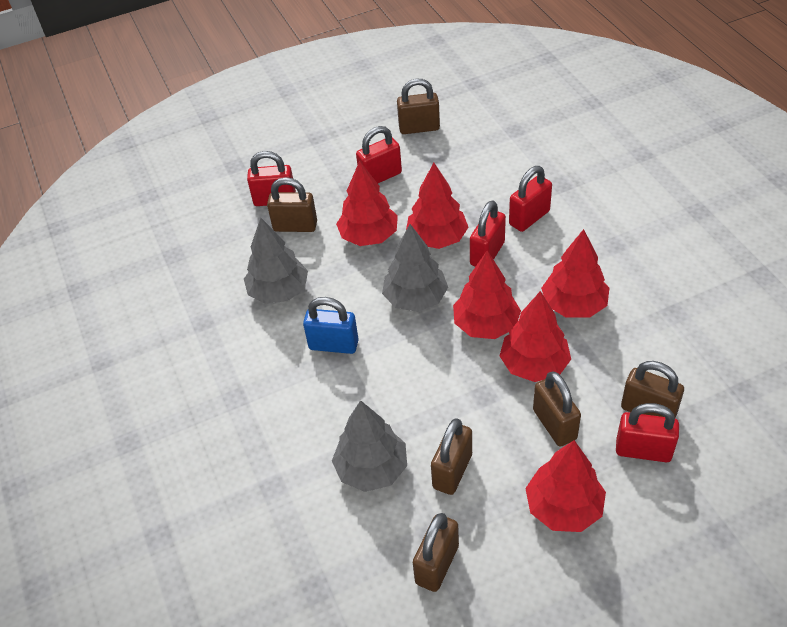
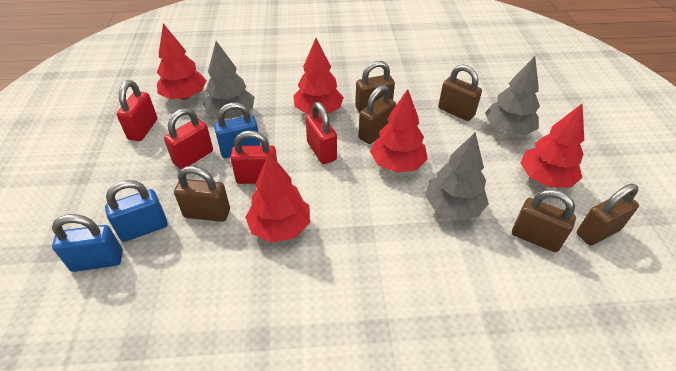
blue padlock: [303,297,359,354] = 1 -> [52,214,123,272] [105,180,167,242] [214,102,261,158] = 3
red padlock: [247,151,296,206] [356,126,402,183] [470,200,506,267] [509,166,552,232] [616,403,679,462] = 5 -> [116,80,157,141] [164,108,213,169] [230,130,277,184] [306,102,337,164] = 4
red tree: [336,161,398,246] [406,163,468,249] [453,250,521,339] [499,291,571,382] [525,440,606,532] [541,229,610,318] = 6 -> [157,23,207,100] [245,152,310,243] [293,38,344,114] [370,89,428,173] [521,104,584,188] = 5

